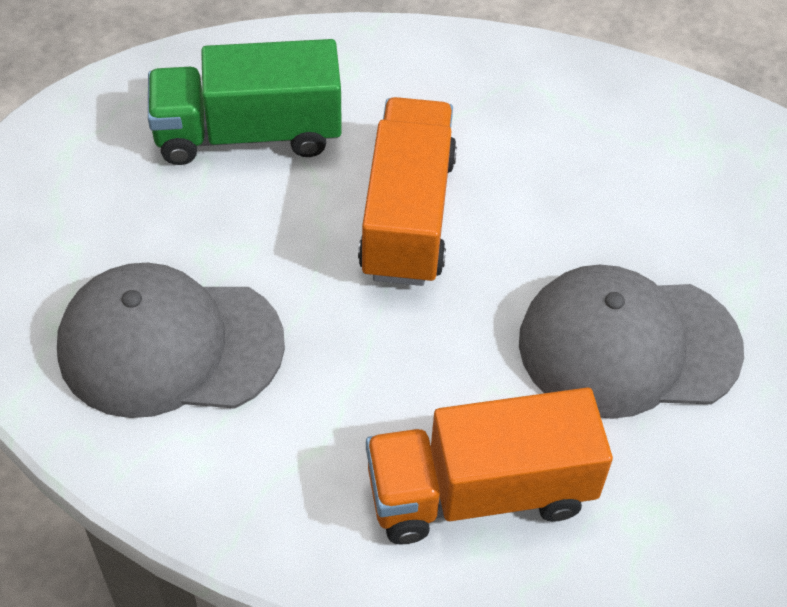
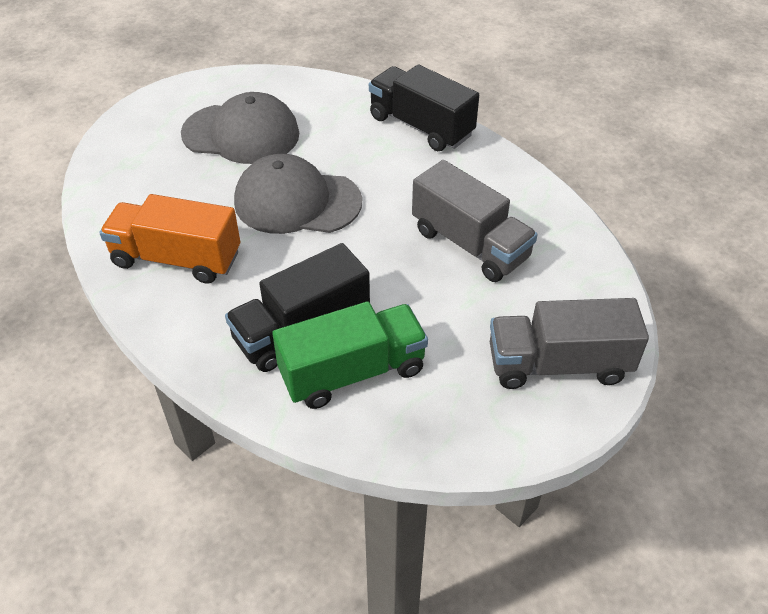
black truck: none = 0 -> [225,243,370,372] [369,64,479,151] = 2
grey truck: none = 0 -> [412,160,538,282] [490,298,649,389] = 2
orange truck: [358,97,457,286] [366,387,613,544] = 2 -> [99,194,240,284] = 1

